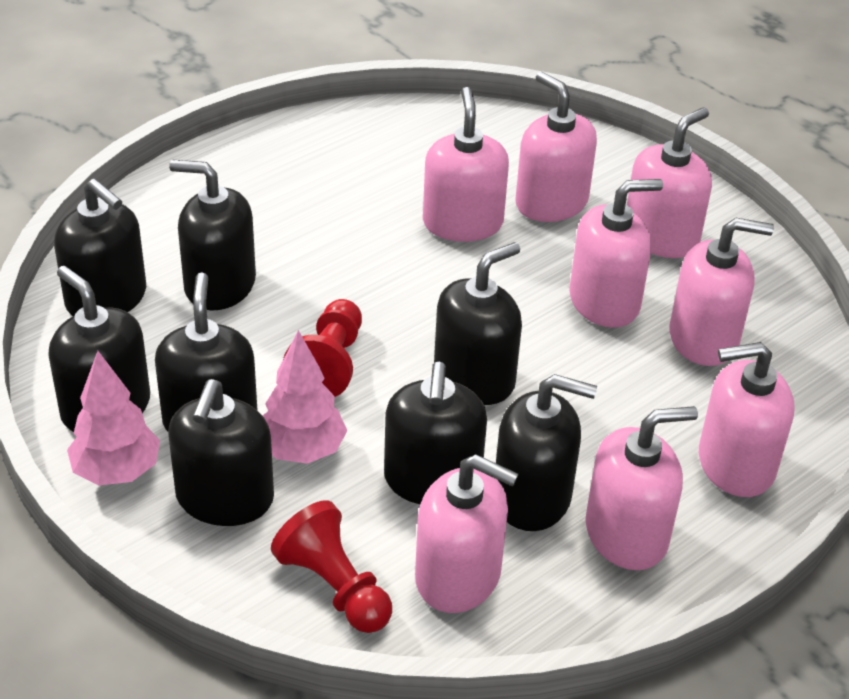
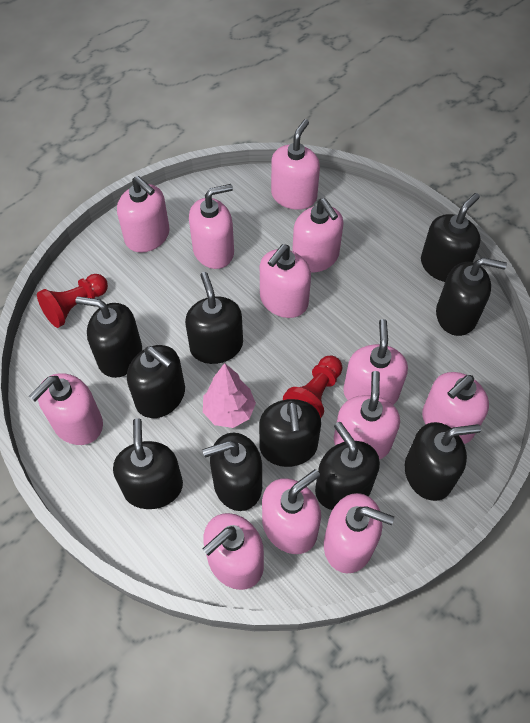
black soap dispenser: [48,266,150,432] [54,179,146,316] [155,272,258,431] [168,379,274,526] [169,160,256,310] [384,362,487,504] [434,242,522,405] [496,374,597,531] = 8 -> [75,296,142,378] [113,418,183,509] [127,345,185,418] [185,272,243,364] [203,433,262,511] [259,399,321,467] [315,422,380,510] [405,422,481,501] [421,193,481,282] [436,257,507,336] = 10
pink soap dispenser: [415,454,519,613] [423,87,509,242] [516,72,597,222] [569,179,663,328] [585,406,698,570] [627,107,712,258] [669,218,774,366] [699,342,795,497] = 8 -> [29,373,103,445] [117,176,170,253] [189,184,234,269] [203,513,264,590] [260,244,311,318] [262,469,321,554] [271,119,320,210] [292,198,343,273] [324,493,394,573] [334,371,400,460] [343,319,408,405] [422,372,489,444] = 12
pink tree: [67,351,160,486] [263,330,347,464] = 2 -> [203,363,256,428] = 1

